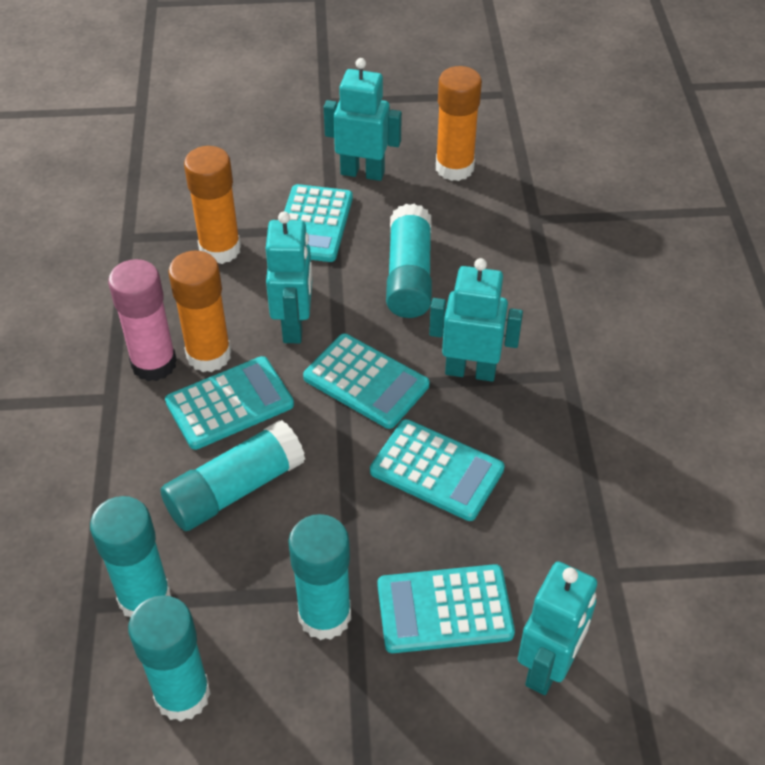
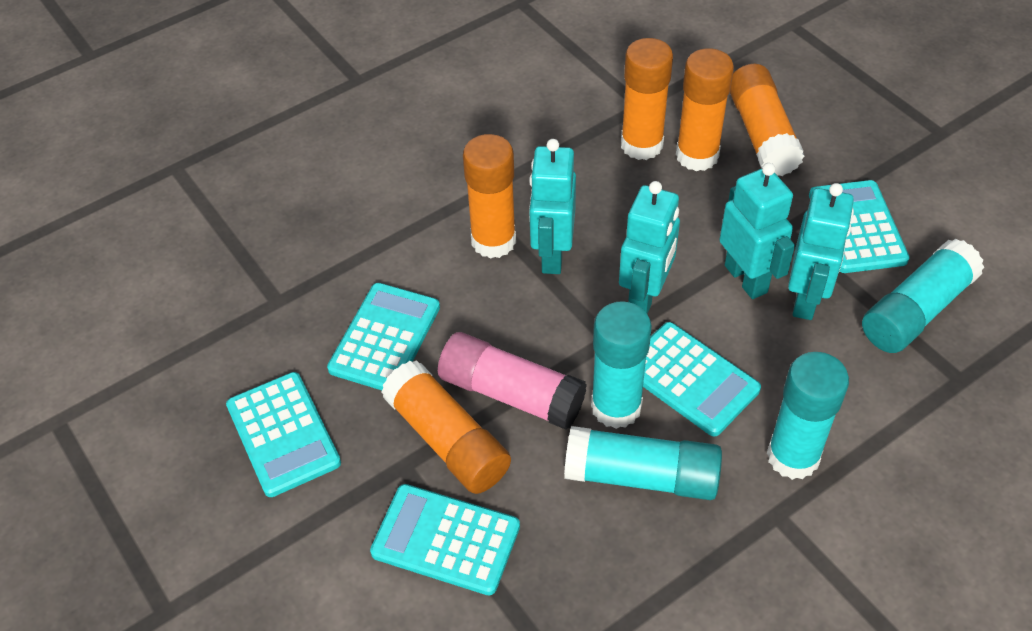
orange glue stick: [168,251,231,372] [184,146,241,264] [436,66,482,181] = 3 -> [381,360,511,494] [463,134,516,259] [621,38,673,160] [676,48,734,171] [730,64,804,176] = 5
turquoise glue stick: [90,496,171,617] [128,595,211,722] [161,420,305,531] [288,514,351,640] [386,204,432,318] = 5 -> [564,426,722,500] [591,301,652,429] [767,352,849,480] [862,238,985,353] = 4

